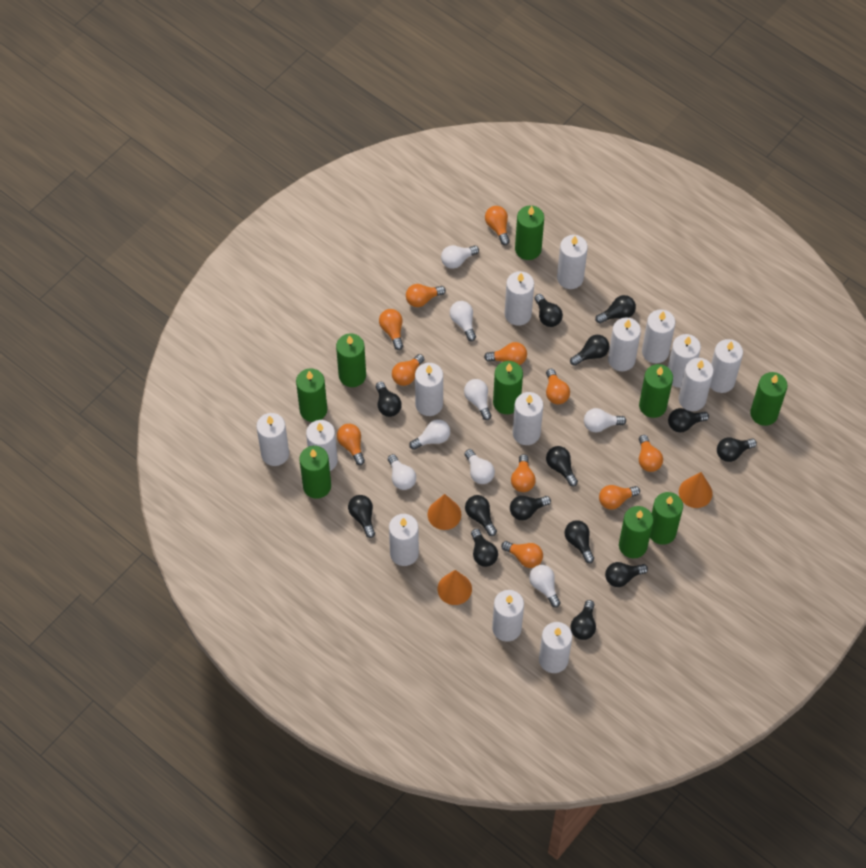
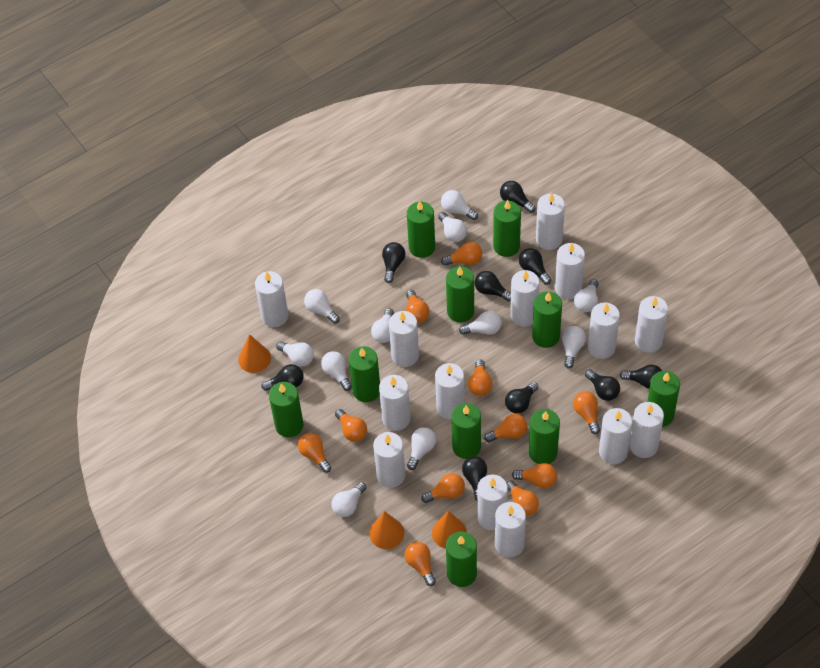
black light bulb: [348,495,375,538] [376,382,402,417] [465,495,497,536] [471,529,498,567] [510,496,551,520] [535,294,563,327] [546,446,578,486] [564,520,594,563] [570,335,609,366] [570,600,596,640] [595,295,636,324] [605,562,648,587] [668,408,709,432] [717,437,757,462] = 14 -> [261,364,304,391] [382,242,405,283] [462,456,487,501] [474,271,511,301] [500,181,536,213] [505,382,539,414] [519,248,551,285] [585,369,620,401] [620,365,662,389] = 9
green candle: [296,368,327,422] [299,446,331,499] [336,334,366,387] [493,361,523,414] [515,206,544,260] [619,506,653,558] [639,364,673,418] [650,492,683,545] [750,372,787,426] = 9 -> [269,382,303,438] [349,346,380,402] [407,201,435,258] [446,266,474,323] [446,532,477,587] [451,403,481,459] [493,200,521,257] [529,409,560,464] [532,292,562,348] [647,371,680,427] = 10
white light bulb: [388,454,416,490] [409,419,450,450] [441,245,479,269] [450,301,476,341] [464,379,492,420] [465,449,495,484] [529,565,561,608] [584,408,626,432] = 8 -> [276,341,314,366] [304,289,340,324] [321,351,352,391] [331,482,367,517] [371,308,394,343] [407,427,436,470] [438,212,467,242] [441,190,478,220] [459,311,502,335] [562,326,586,368] [574,279,599,312] = 11

